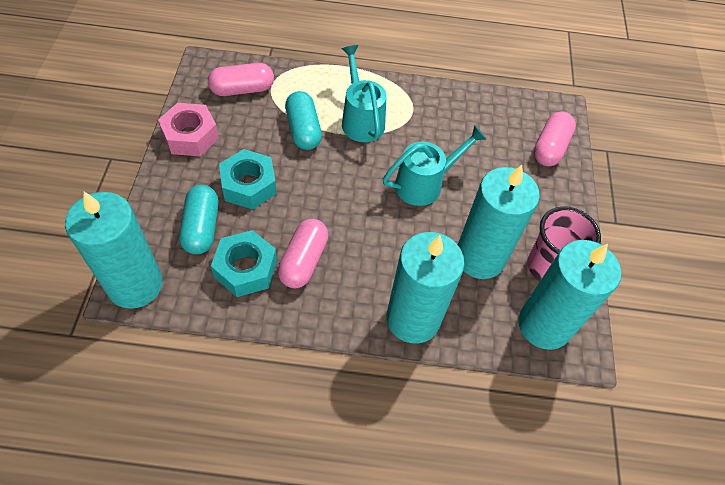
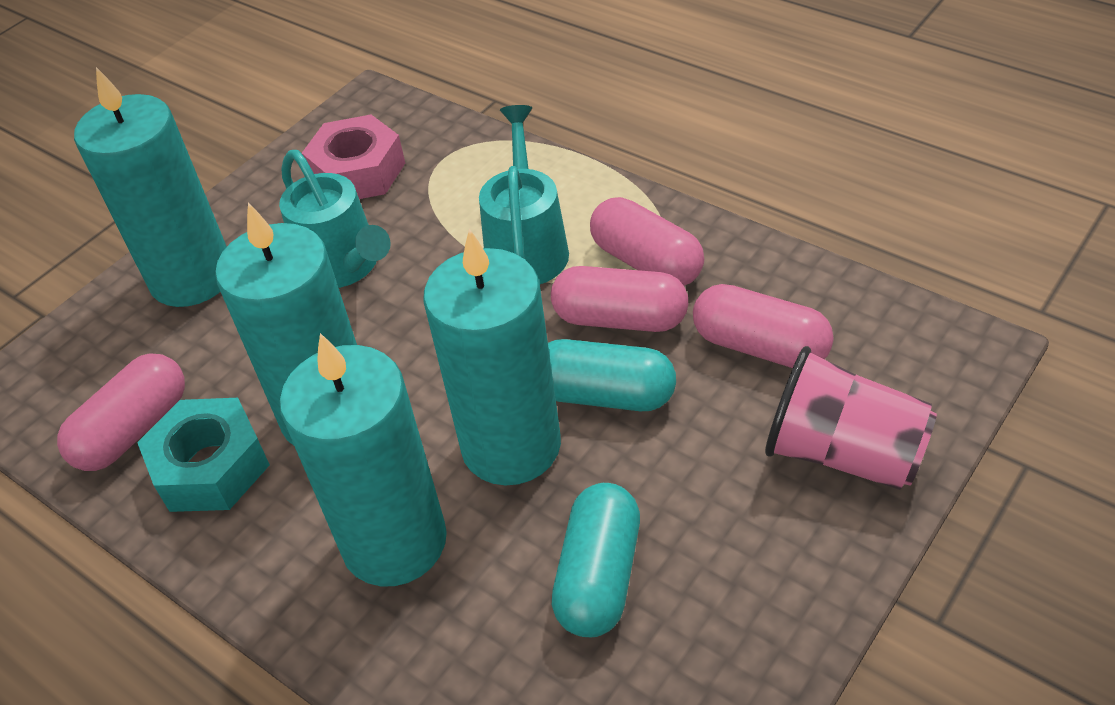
pink capsule: [208,63,274,96] [278,219,329,288] [534,112,576,166] = 3 -> [57,353,185,471] [551,266,688,332] [590,197,704,286] [693,284,834,368] = 4
turquoise nut: [211,230,277,297] [219,149,277,209] = 2 -> [137,398,270,512] = 1

